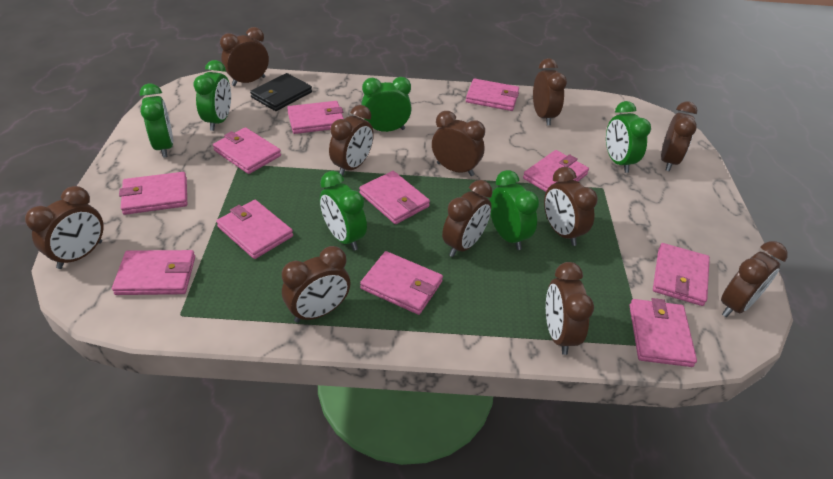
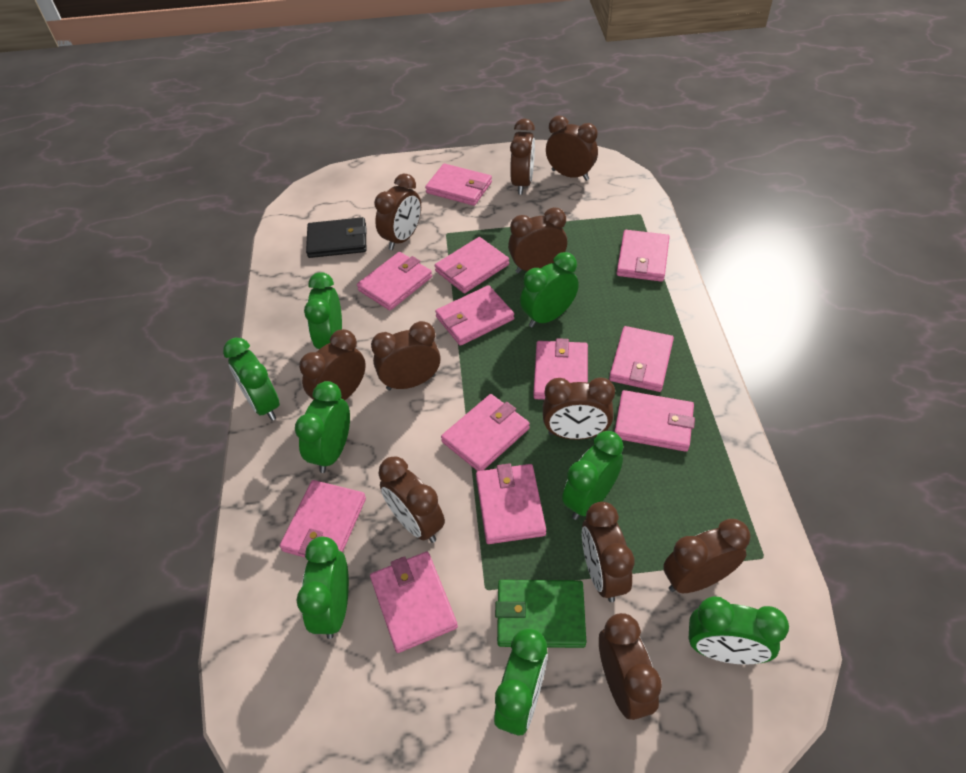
green clock: [140,83,173,158] [194,60,231,131] [320,171,367,251] [361,77,412,132] [490,170,539,250] [606,101,651,173] = 6 -> [223,338,280,421] [295,381,350,473] [296,537,349,639] [304,272,342,349] [494,628,548,736] [520,252,579,328] [562,431,624,520] [689,596,789,665] = 8
green wallet: none = 0 -> [495,580,586,648] = 1
pink wallet: [112,250,195,295] [119,172,187,215] [213,127,281,174] [216,200,293,259] [287,101,344,134] [359,171,430,224] [360,251,443,315] [466,78,519,111] [523,150,589,192] [630,298,697,367] [653,243,710,306] = 11 -> [280,480,366,557] [357,252,432,310] [370,552,458,653] [425,163,492,206] [435,237,509,293] [435,285,514,346] [441,394,530,471] [476,463,546,544] [533,338,588,400] [609,326,674,392] [614,390,695,452] [616,230,669,282] = 12

